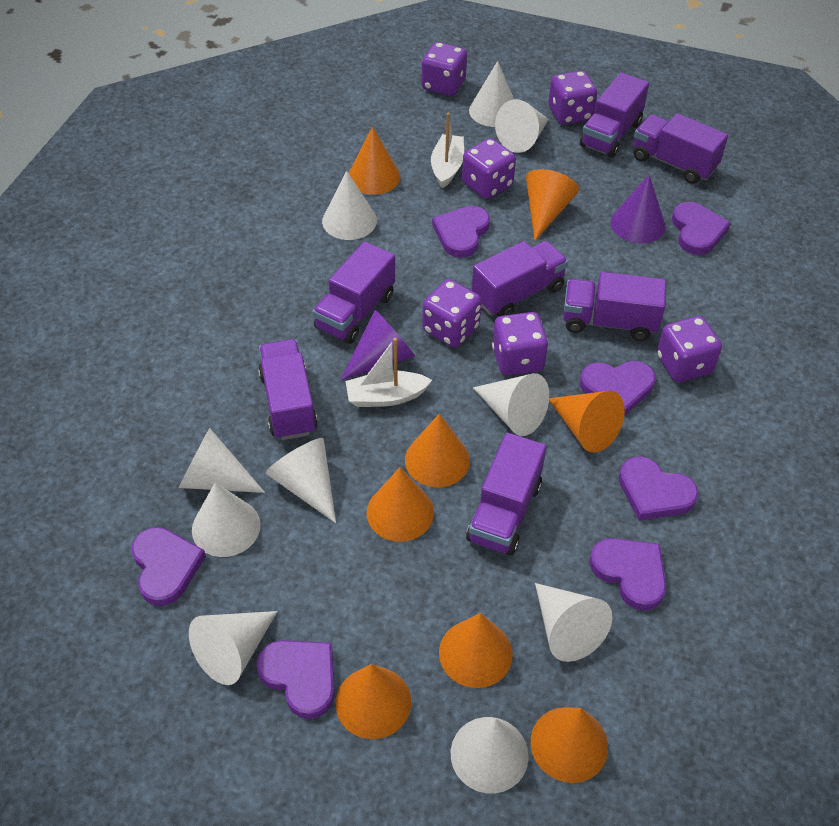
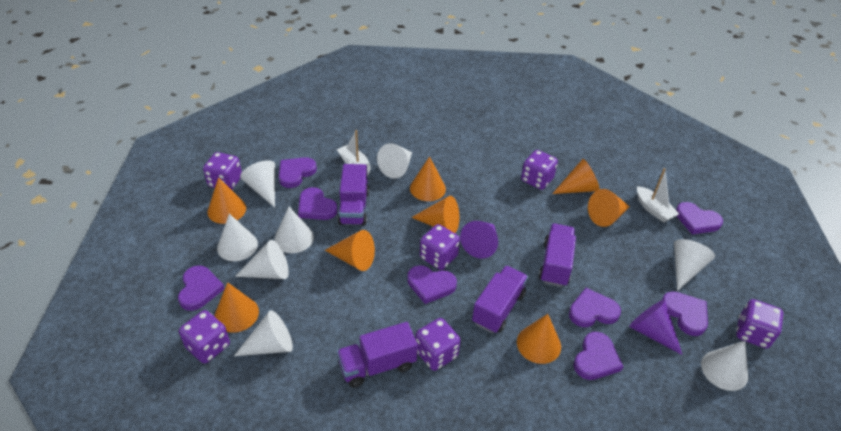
purple heart: [132,527,206,606] [256,640,334,719] [432,206,490,258] [580,361,655,416] [589,538,666,611] [619,456,698,521] [672,202,731,255] = 7 -> [178,265,224,311] [279,157,317,188] [298,187,338,220] [407,265,457,304] [569,288,621,327] [573,332,623,380] [662,291,708,336] [676,202,723,234] = 8
purple truck: [258,339,318,440] [312,242,395,344] [466,433,546,555] [472,241,568,317] [563,272,666,341] [580,72,649,158] [633,113,728,184] = 7 -> [337,164,369,226] [337,322,418,388] [472,265,528,333] [539,223,576,287] = 4
white cone: [178,428,265,493] [189,611,278,685] [192,482,261,557] [266,438,336,523] [322,171,377,240] [451,717,529,794] [469,61,514,127] [473,373,549,436] [495,99,549,153] [535,583,613,662] = 10 -> [217,214,258,261] [234,310,293,356] [235,240,289,279] [240,160,275,207] [274,206,314,253] [377,143,412,179] [674,239,715,291] [701,341,748,391] = 8

